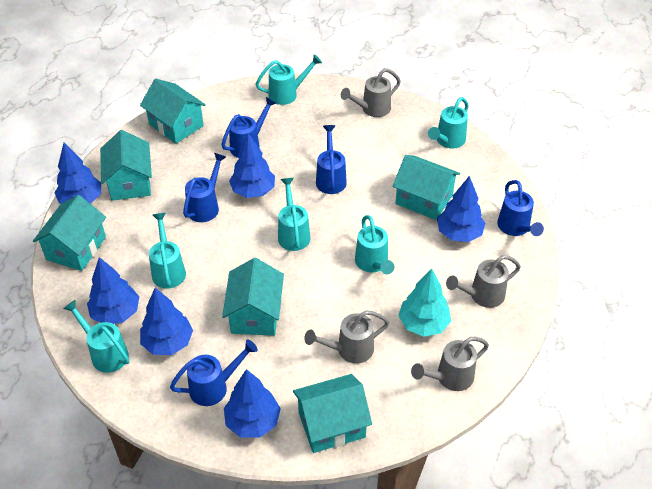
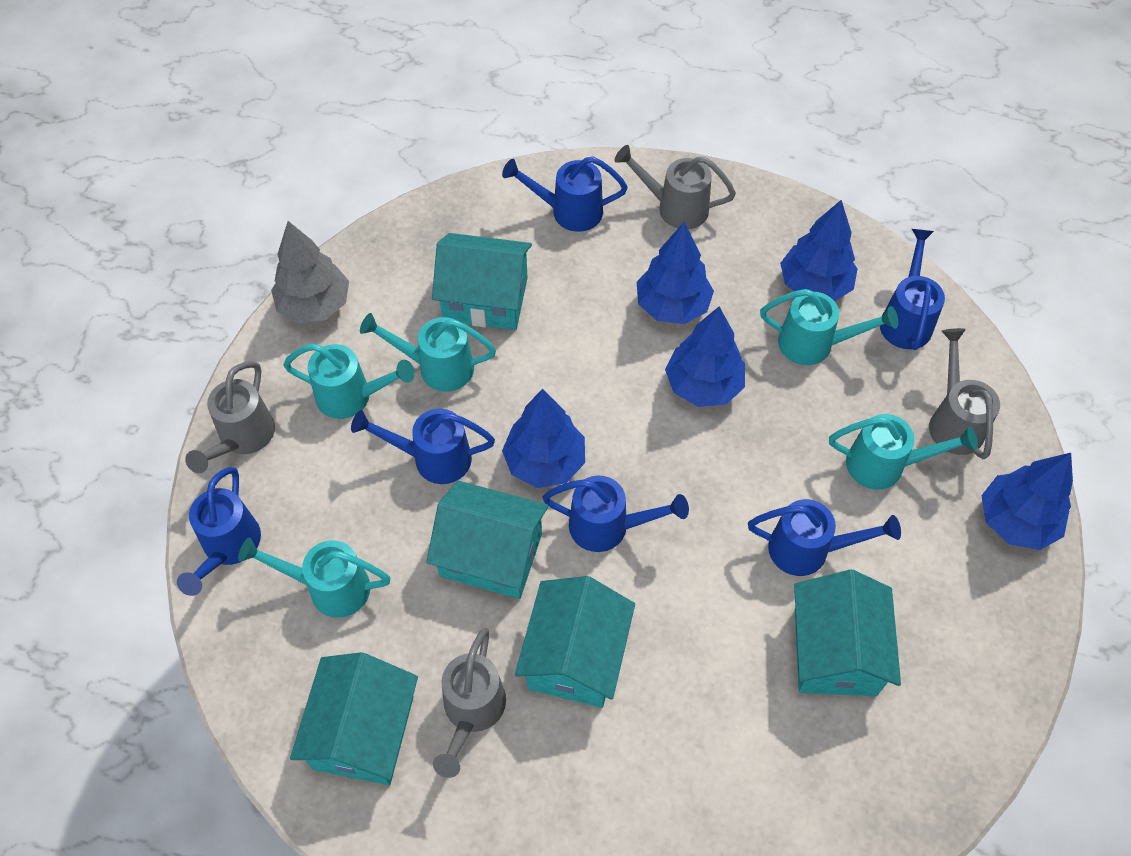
blue tree: [55,143,101,204] [87,257,139,324] [140,288,193,355] [224,369,281,437] [229,133,275,198] [437,176,485,242] = 6 -> [502,389,585,488] [637,222,714,324] [665,306,745,407] [780,200,858,301] [981,453,1073,550] = 5
blue watering can: [170,340,258,406] [183,153,226,222] [221,97,276,158] [316,125,347,194] [497,180,544,236] = 5 -> [177,467,261,596] [351,409,495,484] [502,156,628,232] [542,475,689,552] [748,499,901,576] [880,229,945,350] = 6
grey tree: none = 0 -> [271,221,349,323] = 1
turquoise house: [33,195,106,271] [100,130,152,201] [140,79,206,144] [222,258,284,336] [293,374,372,453] [393,155,460,220] = 6 -> [290,652,418,785] [426,481,548,599] [432,233,532,330] [515,576,635,708] [794,570,901,696] = 5
turquoise tree: [398,268,451,337] = 1 -> none = 0
turquoise watering can: [63,299,129,373] [149,213,186,289] [256,54,322,105] [278,178,310,251] [355,215,394,274] [428,97,469,149] = 6 -> [238,537,390,618] [283,343,415,419] [360,313,496,391] [760,289,898,365] [829,414,978,490] = 5

